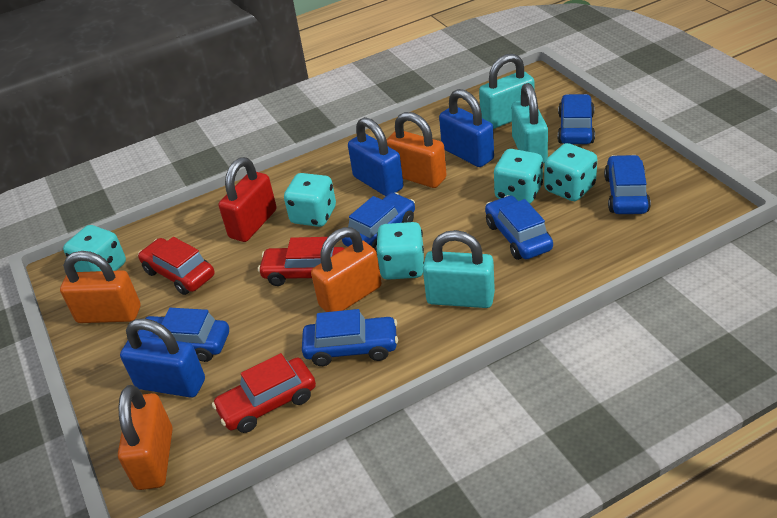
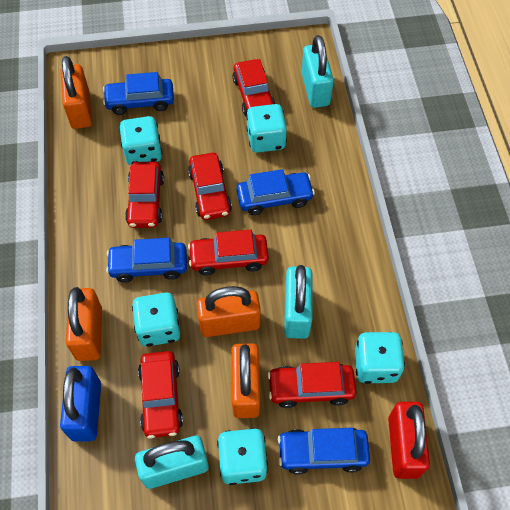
blue car: [137,308,229,362] [302,309,398,366] [342,192,415,250] [485,195,553,260] [558,94,595,144] [604,155,651,214] = 6 -> [103,72,174,115] [106,238,187,283] [237,169,315,215] [278,427,370,475] = 4
blue padlock: [120,319,205,398] [348,117,404,196] [439,89,494,167] = 3 -> [60,366,101,442] = 1
red car: [138,237,214,295] [212,353,316,433] [258,237,345,286] = 3 -> [125,162,164,228] [138,351,183,439] [188,153,232,220] [188,230,269,276] [233,59,276,116] [268,362,356,408] = 6

